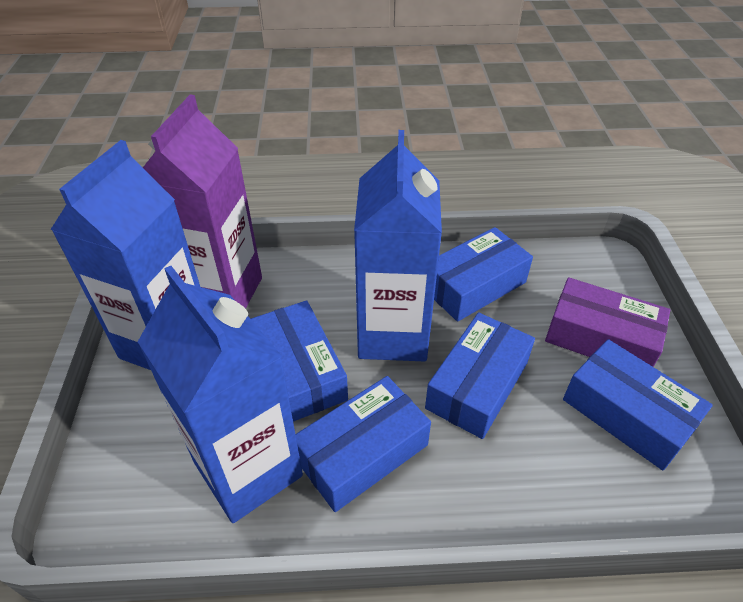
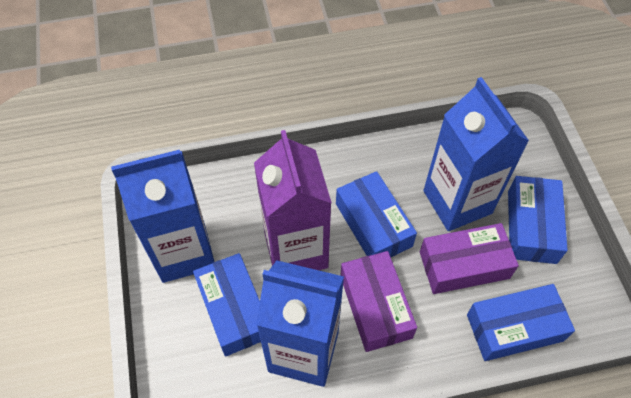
blue box: [251,300,348,422] [296,376,431,512] [425,312,535,439] [434,227,533,322] [563,339,713,470] = 5 -> [193,253,261,357] [336,171,417,257] [467,284,575,361] [508,176,568,264] = 4
purple box: [545,277,670,367] = 1 -> [340,251,417,352] [420,223,519,294] = 2

